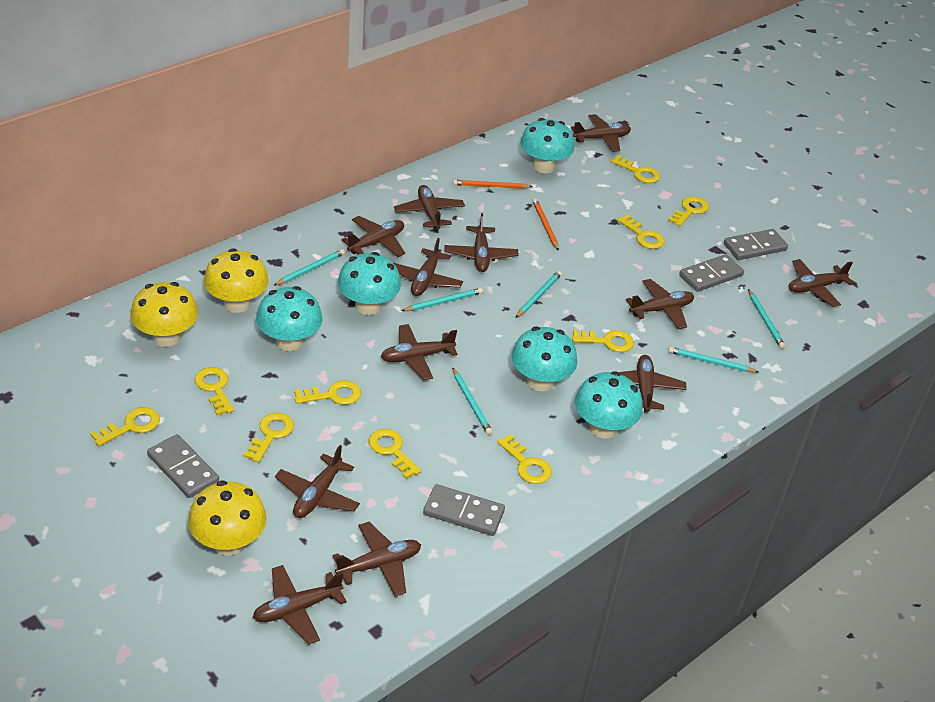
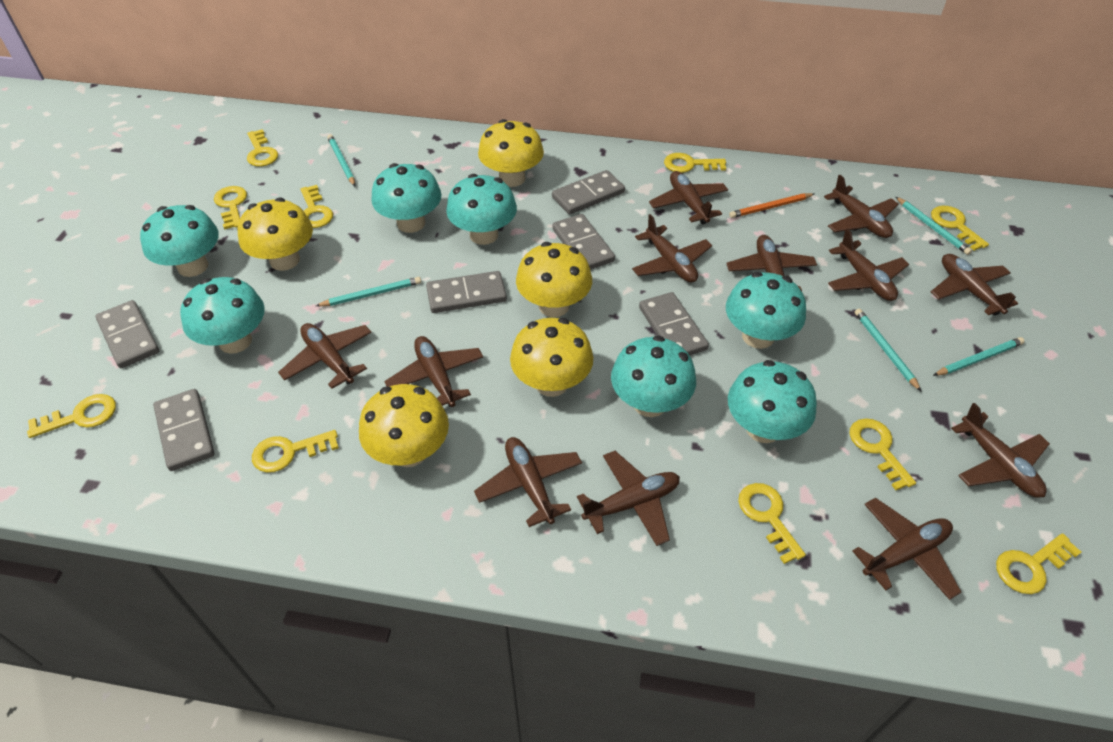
grey domino: [147,434,219,498] [423,484,505,536] [679,254,744,292] [724,229,788,260] = 4 -> [95,300,159,368] [153,389,215,471] [426,271,507,313] [552,170,625,214] [552,214,615,270] [639,292,709,355] = 6
orange pencil: [453,180,533,189] [533,199,559,251] = 2 -> [729,193,814,218] = 1
turquoise mushroom: [256,286,322,351] [338,252,401,315] [512,326,577,391] [520,118,575,173] [575,371,643,438] = 5 -> [140,205,219,277] [180,277,265,354] [371,163,441,233] [446,174,517,245] [611,336,696,417] [726,272,806,349] [728,360,817,443] = 7
turquoise pencil: [273,249,345,286] [401,288,483,311] [452,367,493,435] [515,271,562,318] [668,347,758,373] [748,289,785,349] = 6 -> [316,277,421,306] [327,134,355,186] [855,309,922,392] [896,197,972,255] [933,337,1024,376] = 5
yellow mushroom: [130,282,198,347] [188,480,267,556] [204,248,269,313] = 3 -> [238,198,313,271] [359,384,449,467] [478,119,544,187] [510,318,593,397] [516,242,592,317] = 5

